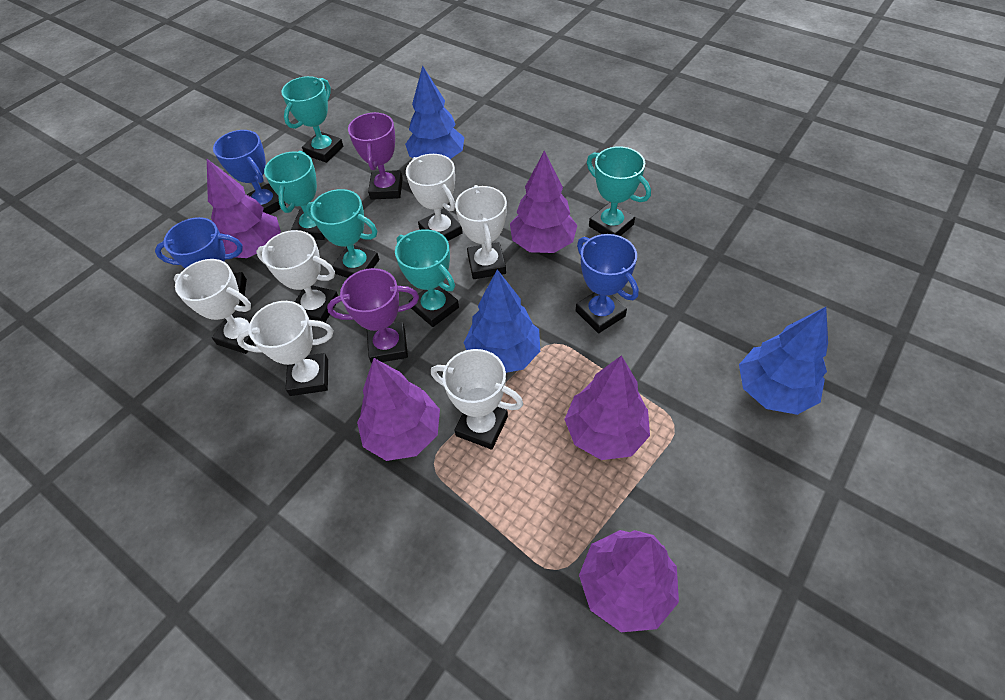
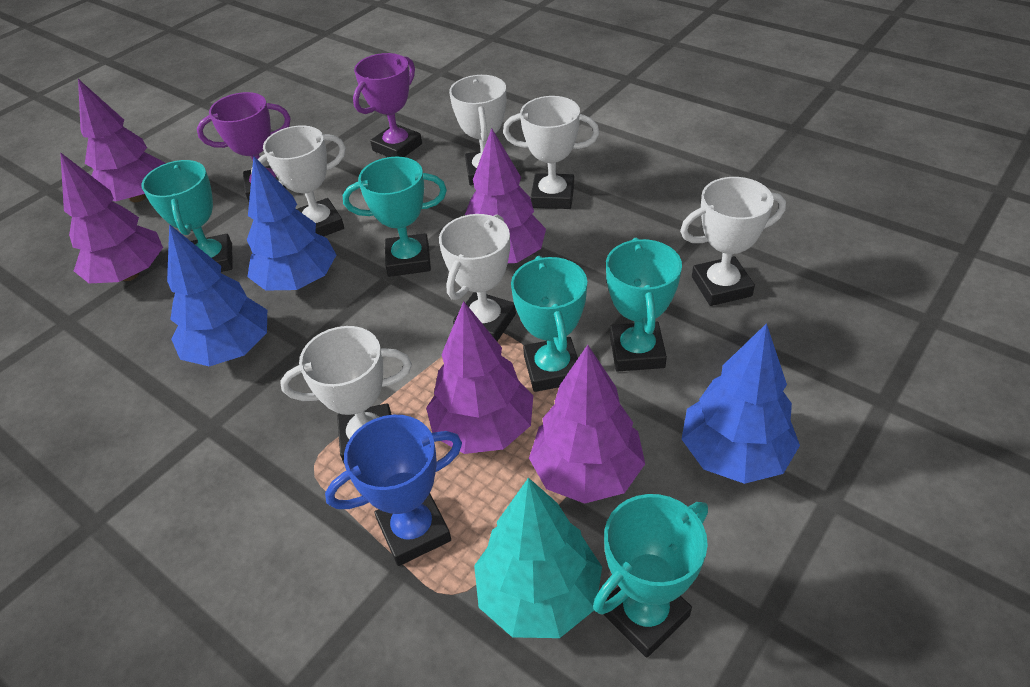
blue trophy: [155,217,247,305] [213,130,286,214] [576,234,639,333] = 3 -> [325,415,462,566] = 1
turquoise tree: none = 0 -> [474,478,602,638] = 1

